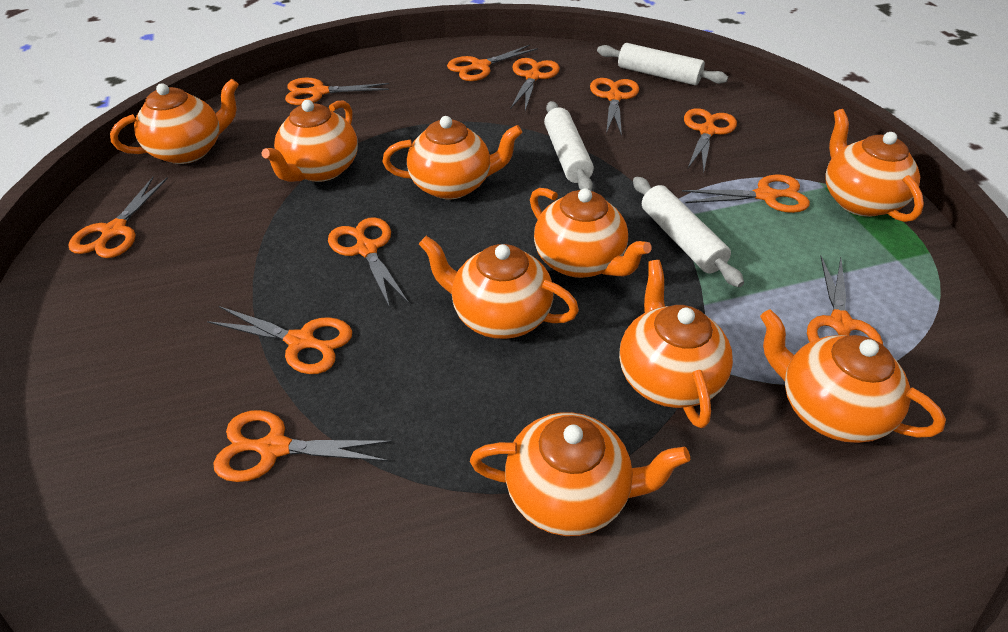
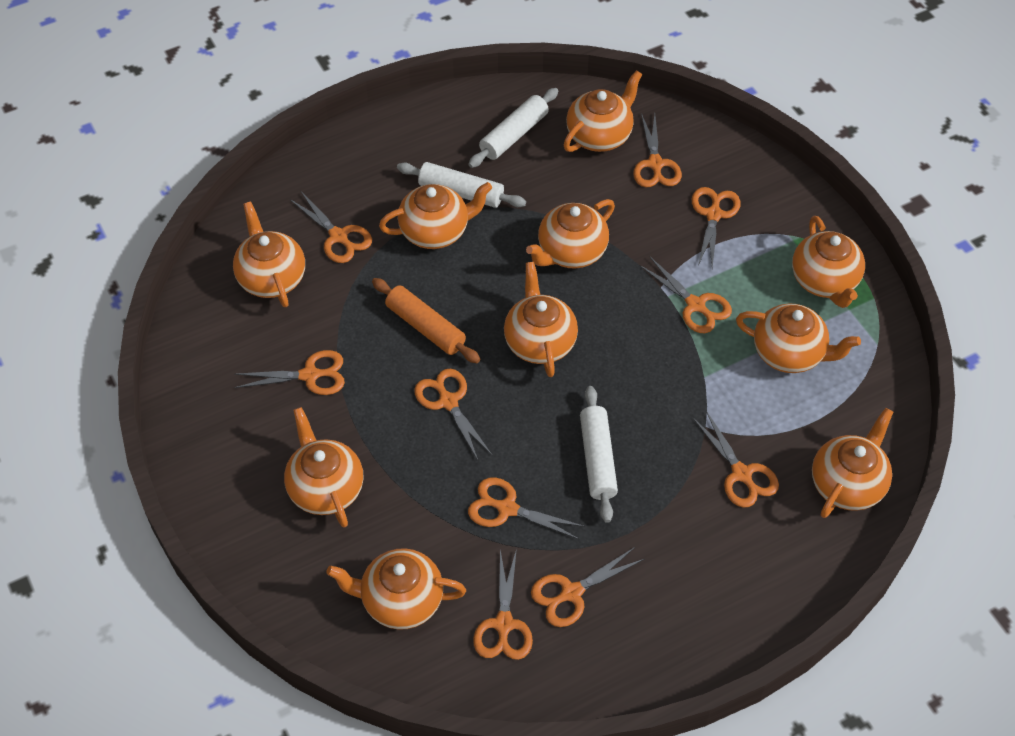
orange rolling pin: none = 0 -> [372,278,480,363] = 1
orange scissors: [68,177,168,258] [207,306,352,374] [213,410,392,482] [285,78,389,105] [328,217,409,308] [447,45,538,81] [511,58,560,111] [590,78,639,136] [682,174,810,213] [684,108,737,173] [807,256,883,345] = 11 -> [234,350,345,395] [290,192,372,263] [414,368,492,460] [468,477,585,540] [473,548,533,660] [531,547,644,627] [633,113,682,187] [639,257,732,333] [692,187,741,268] [693,411,779,508] = 10
orange teapot: [110,79,239,164] [261,100,358,182] [383,116,522,199] [419,236,579,339] [470,412,690,536] [530,188,652,278] [619,260,733,428] [760,309,946,443] [825,109,924,222] = 9 -> [233,202,305,307] [284,407,363,528] [326,548,466,630] [379,182,492,249] [504,262,578,377] [526,199,615,269] [564,70,642,152] [736,304,861,373] [792,216,865,308] [812,408,893,518] = 10

